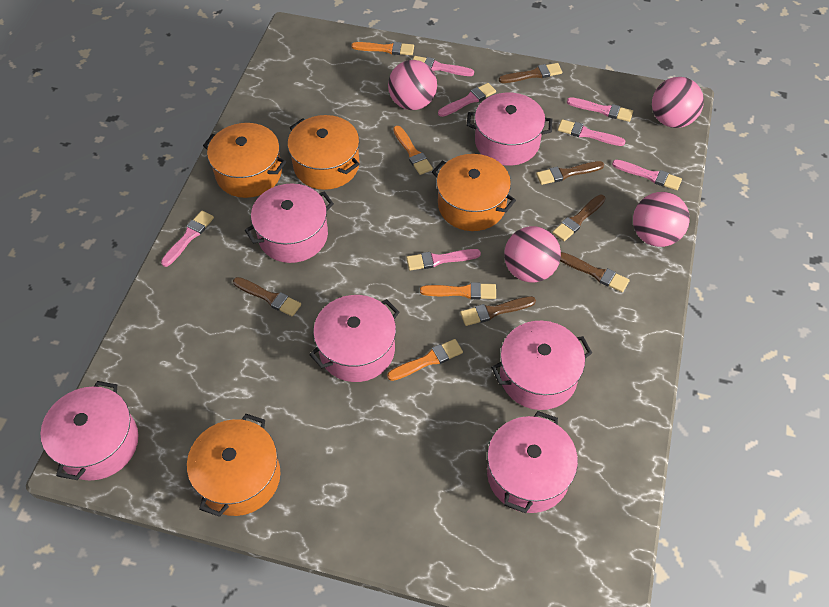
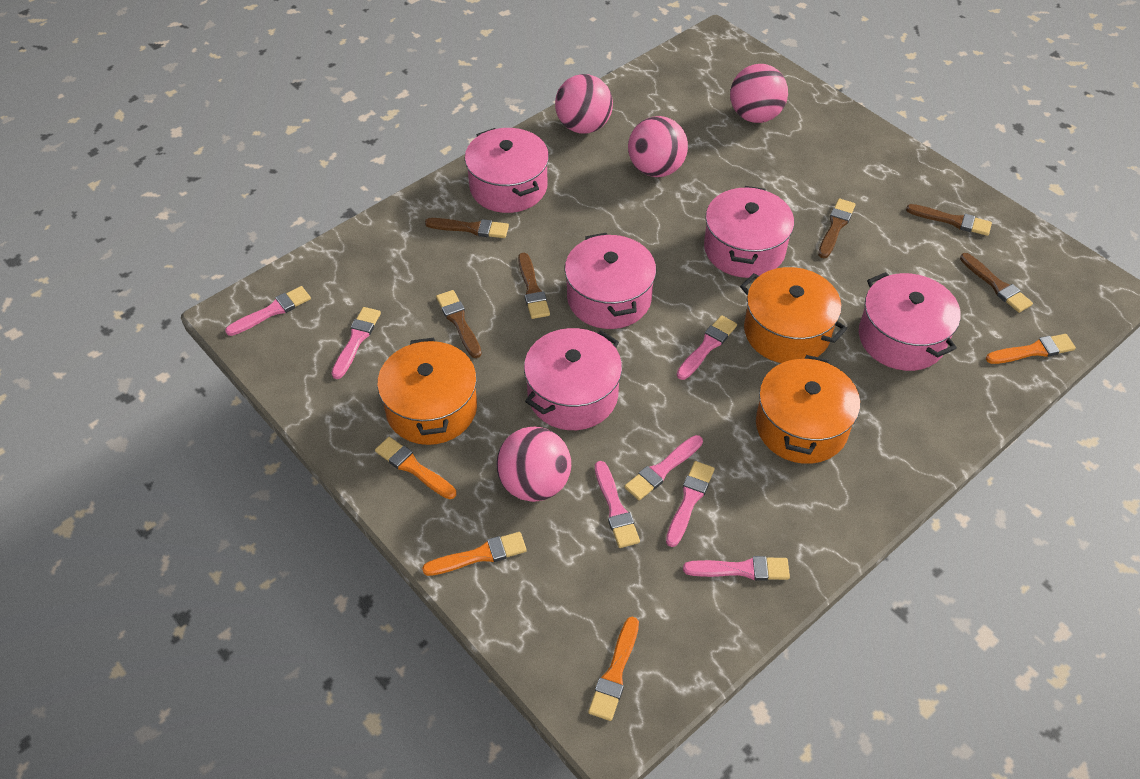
orange pot: [187,414,280,517] [203,123,286,198] [288,115,360,190] [432,154,516,231] = 4 -> [377,338,477,445] [740,267,847,363] [756,355,860,464] = 3
pink pot: [40,381,139,481] [244,184,334,263] [309,295,399,382] [467,93,552,166] [487,411,578,513] [491,321,592,410] = 6 -> [465,128,549,213] [524,328,622,430] [565,233,656,329] [704,186,794,278] [859,272,961,371] = 5

